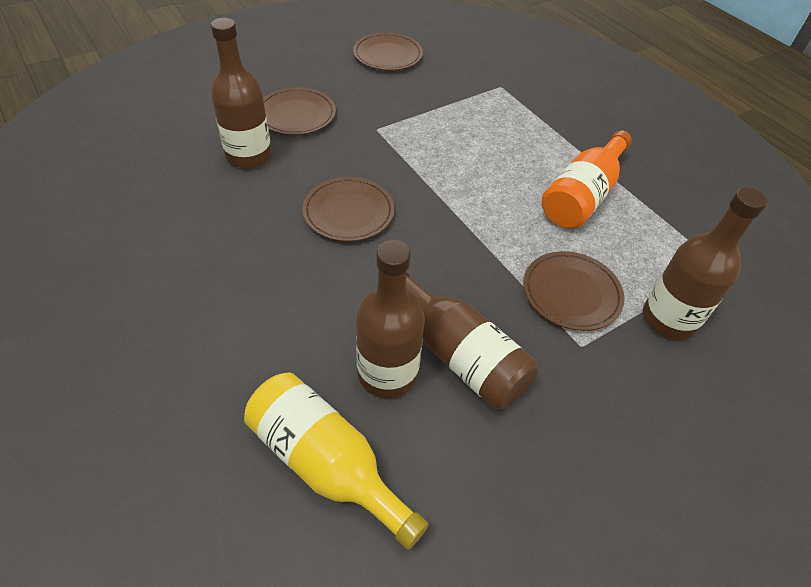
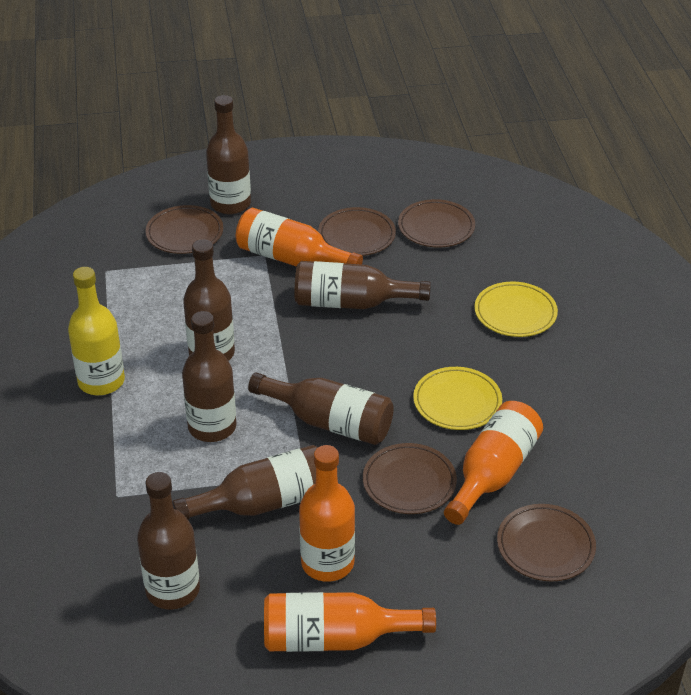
brown bottle: [211,18,272,168] [356,240,425,398] [406,273,538,409] [643,187,767,340] = 4 -> [137,472,200,610] [172,445,318,520] [182,311,236,442] [183,239,235,361] [206,95,251,214] [248,373,394,445] [294,261,431,309] = 7
brown plate: [263,87,336,135] [302,177,394,242] [353,32,423,71] [523,251,624,331] = 4 -> [146,205,223,254] [318,207,396,256] [363,443,457,514] [398,199,475,248] [497,504,596,581] = 5
orange bottle: [542,130,632,229] = 1 -> [236,208,363,267] [264,592,436,652] [299,445,355,582] [444,401,543,525] = 4
yellow plate: none = 0 -> [413,367,502,430] [474,282,558,337] = 2

